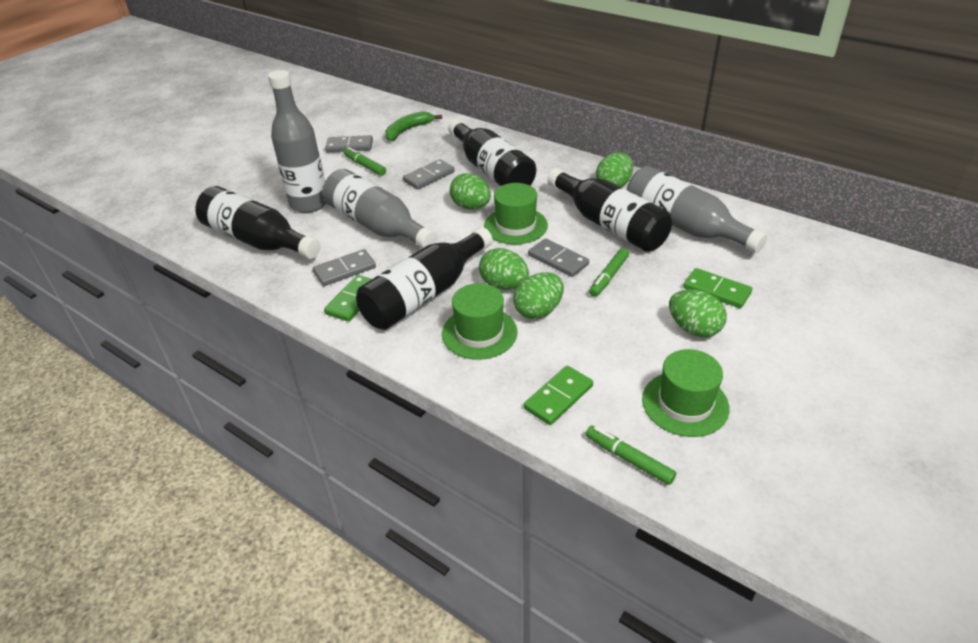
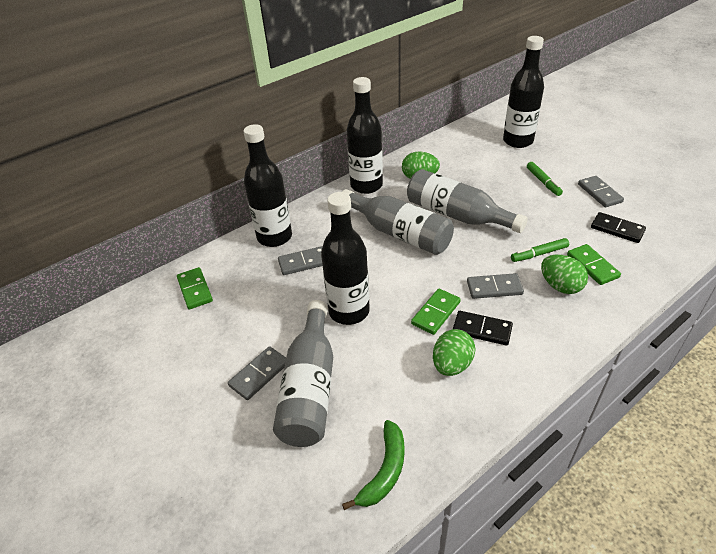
black domino: none = 0 -> [453,311,513,346] [591,212,646,243] = 2
green egg: [450,173,491,210] [479,248,529,290] [513,273,564,319] [596,152,633,188] [669,289,727,337] = 5 -> [402,151,440,179] [433,329,475,376] [541,255,588,294] = 3
green hat: [442,283,518,360] [484,183,548,244] [642,349,730,437] = 3 -> none = 0
green marker: [344,147,386,176] [586,426,676,485] [589,248,629,297] = 3 -> [511,238,569,262] [527,162,563,196] = 2

